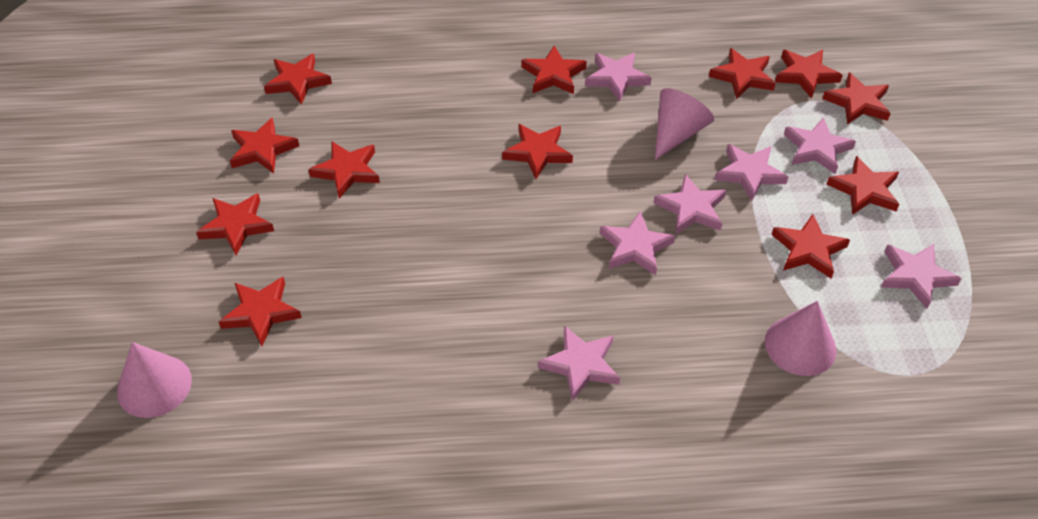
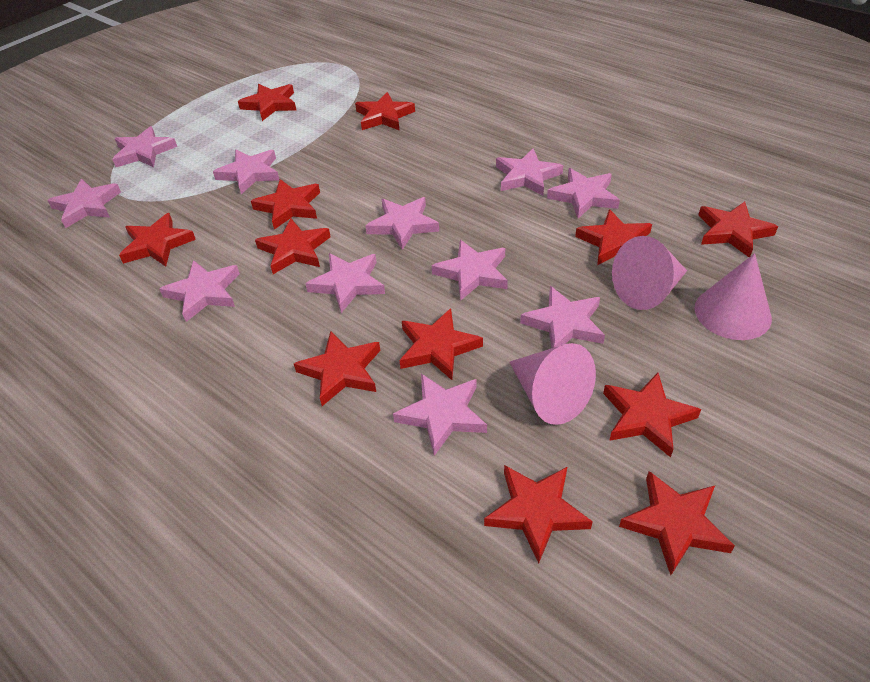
pink star: [538,326,620,401] [585,52,651,102] [600,211,675,275] [653,174,726,234] [715,144,788,201] [784,117,856,174] [881,244,962,309] = 7 -> [47,179,121,228] [112,126,177,167] [159,260,240,322] [213,150,279,194] [305,253,385,313] [365,197,439,250] [393,374,487,456] [432,240,508,301] [496,148,563,196] [520,286,605,348] [547,168,620,219] = 11

